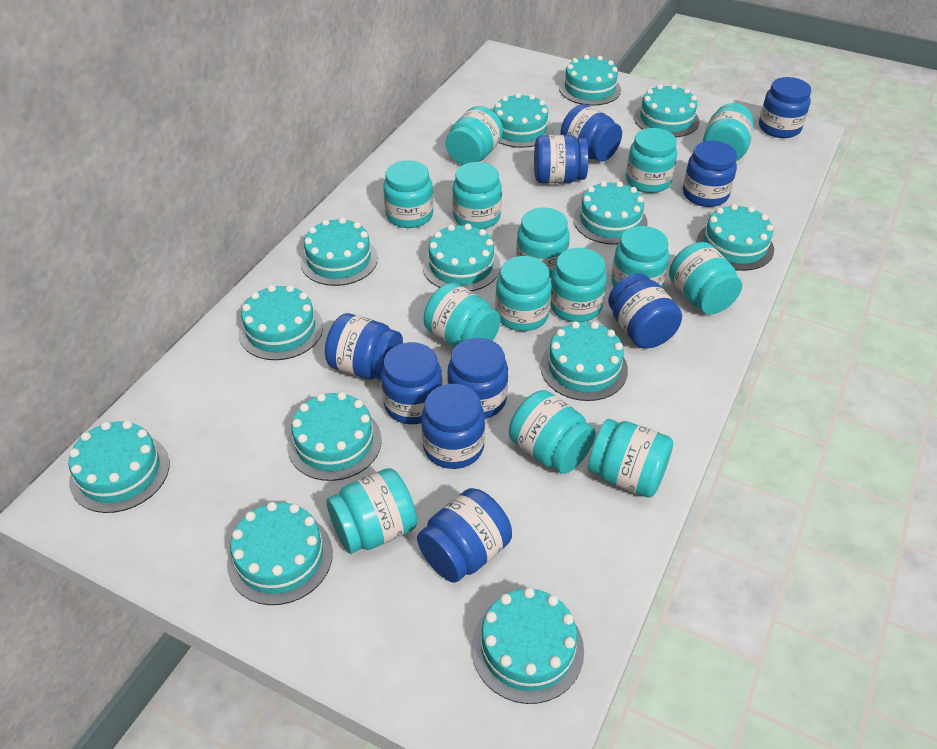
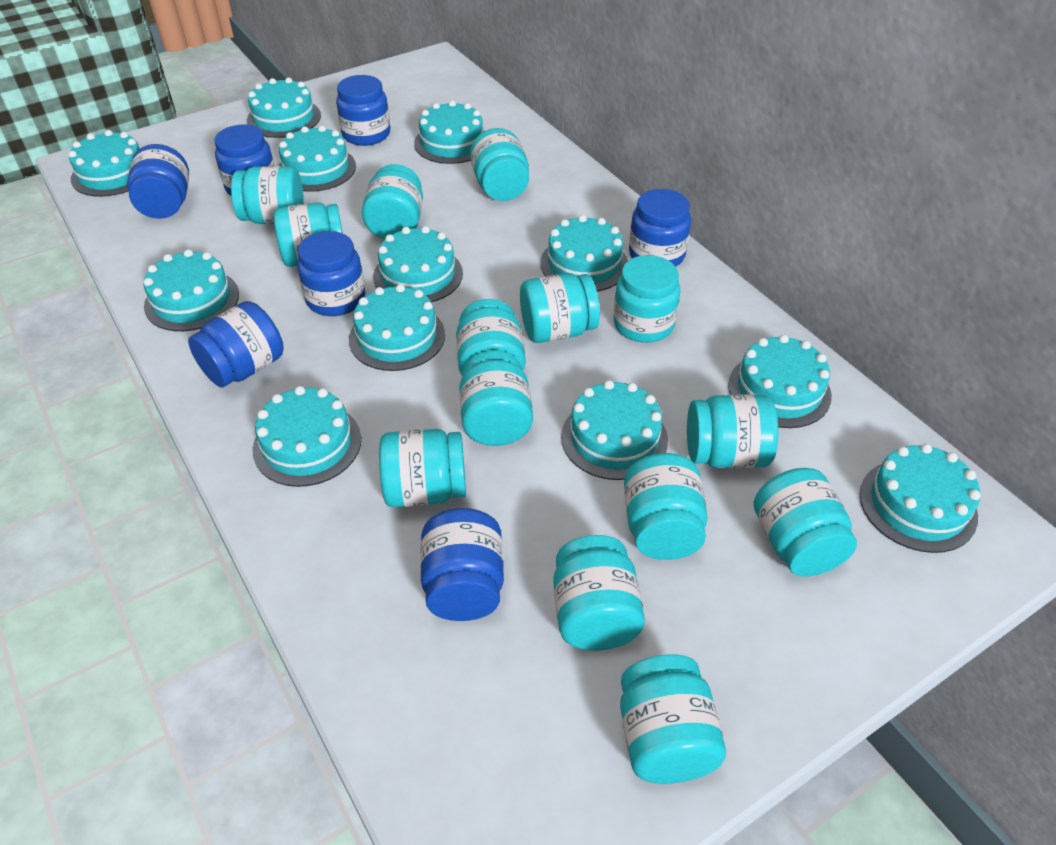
blue jar: [325,313,403,380] [381,342,443,424] [417,488,512,583] [421,384,485,469] [447,338,508,419] [534,135,589,183] [560,104,622,162] [608,273,682,349] [683,141,737,207] [759,77,811,138] = 10 -> [127,144,189,219] [188,301,284,387] [214,125,275,196] [297,231,365,316] [336,75,390,146] [420,508,504,621] [629,189,691,267] = 7
turquoise cake: [69,420,170,513] [227,502,333,605] [239,285,323,360] [287,392,382,481] [300,217,378,286] [423,224,500,291] [472,588,584,704] [493,93,553,148] [540,321,628,401] [559,55,621,105] [573,181,648,245] [634,84,700,137] [697,204,774,271] = 13 -> [69,130,140,197] [144,249,239,331] [247,78,321,138] [253,386,361,487] [278,126,356,192] [349,284,445,371] [373,226,463,302] [414,101,485,164] [540,215,628,292] [561,380,668,480] [728,335,832,428] [859,444,981,553] = 12

